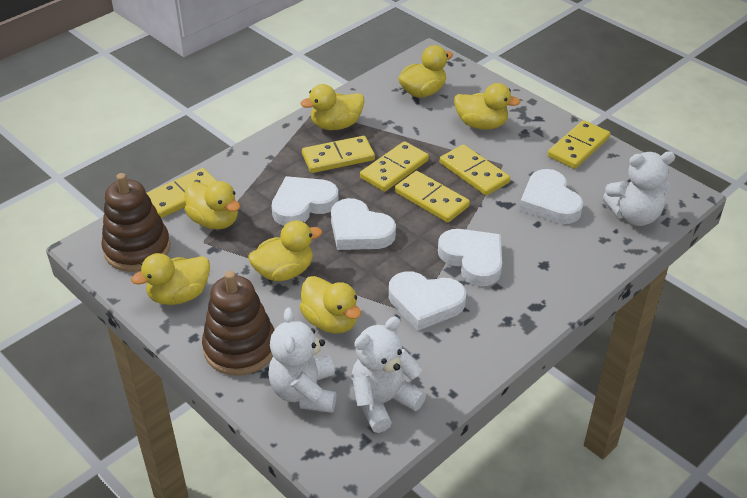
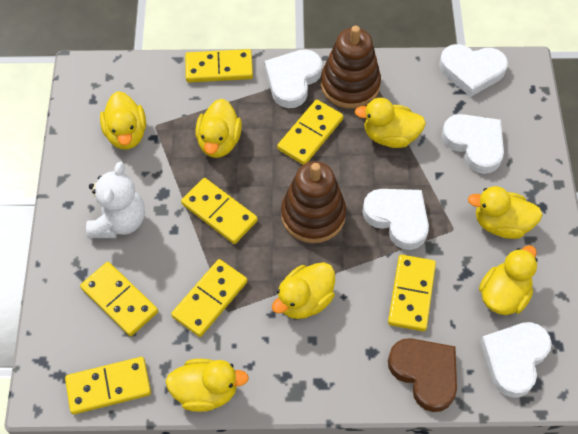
brown heart: none = 0 -> [388,338,457,412] = 1
white teddy bear: [268,307,336,413] [351,317,426,433] [603,151,675,226] = 3 -> [86,162,145,238] = 1
yellow domino: [146,168,217,218] [302,136,375,173] [360,141,429,192] [395,171,470,223] [440,144,510,196] [548,120,610,169] = 6 -> [65,357,151,414] [80,262,158,336] [171,259,248,337] [181,178,258,244] [185,49,253,82] [277,100,343,165] [388,255,436,332] = 7

